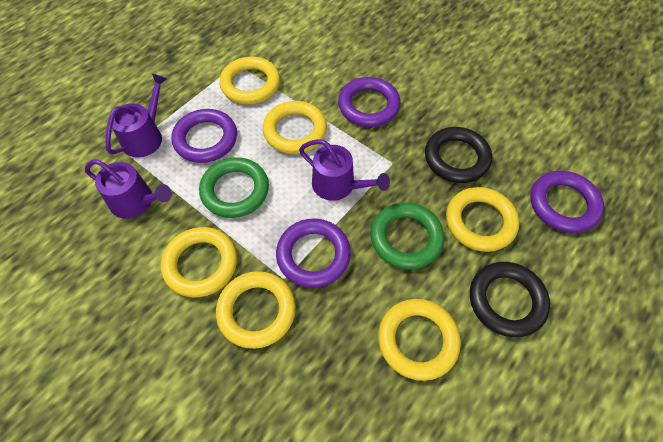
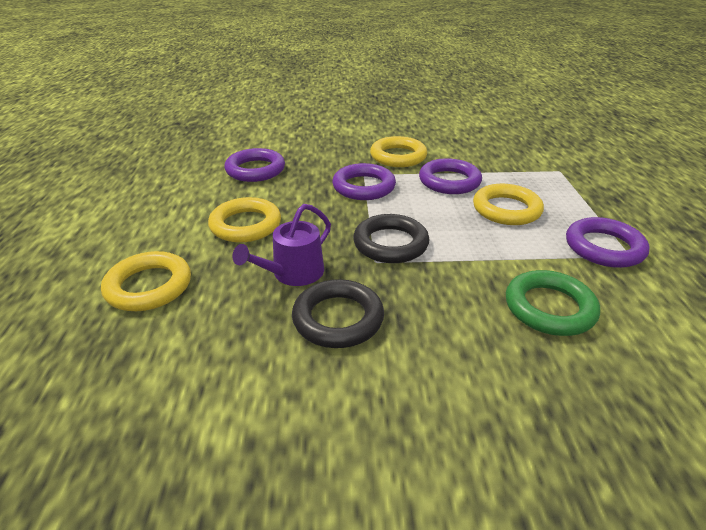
green ring: [199,157,269,218] [370,202,444,269] = 2 -> [506,270,600,336] = 1
purple watering can: [85,159,172,219] [105,73,167,158] [299,139,390,201] = 3 -> [232,204,331,286] = 1
yellow ring: [161,227,237,297] [216,271,296,349] [220,57,280,104] [263,101,327,154] [378,299,461,381] [446,187,519,252] = 6 -> [101,251,191,311] [208,197,281,243] [370,136,427,167] [473,184,544,225] = 4

